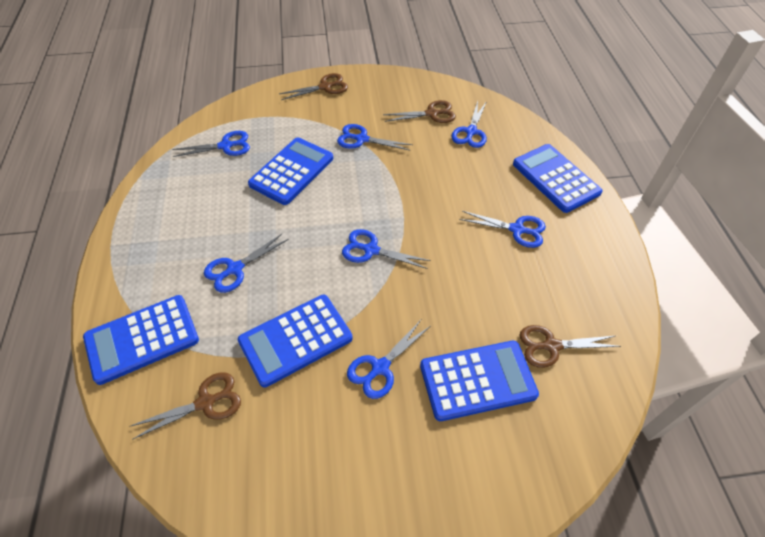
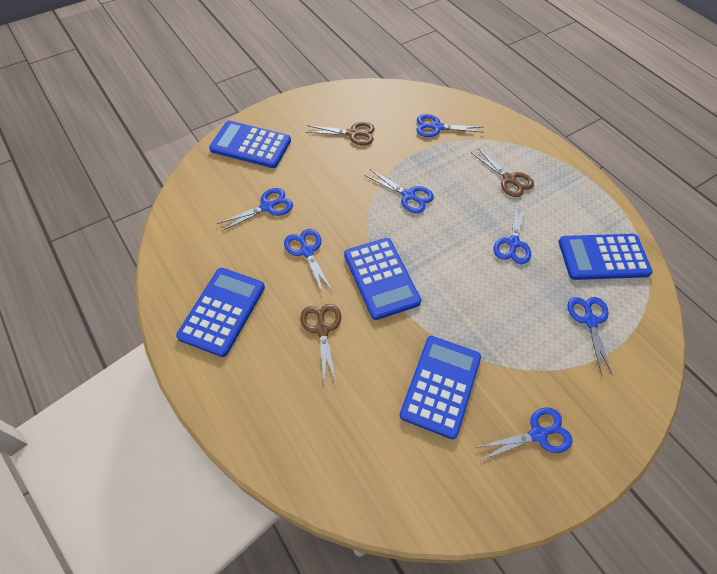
brown scissors: [131,372,241,439] [279,73,348,100] [383,100,456,123] [519,325,621,368] = 4 -> [300,304,341,384] [306,122,375,145] [472,148,534,197] = 3

